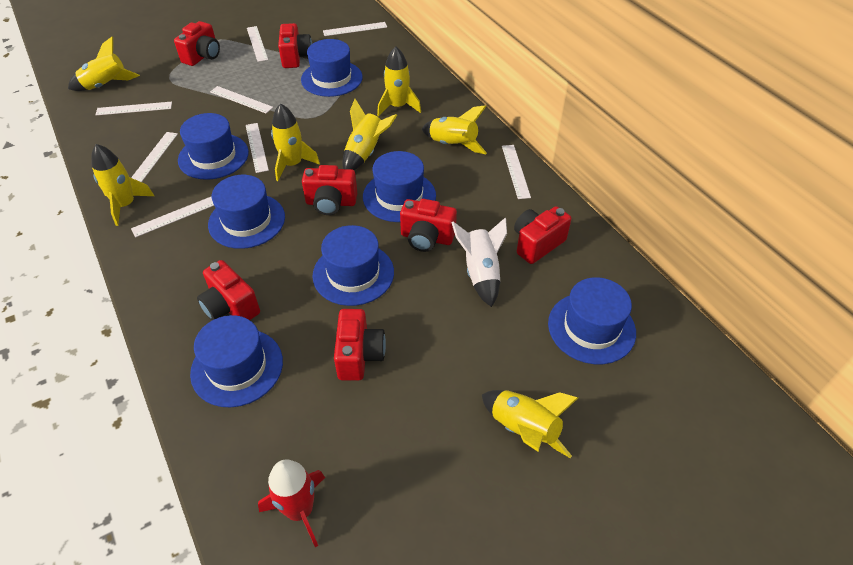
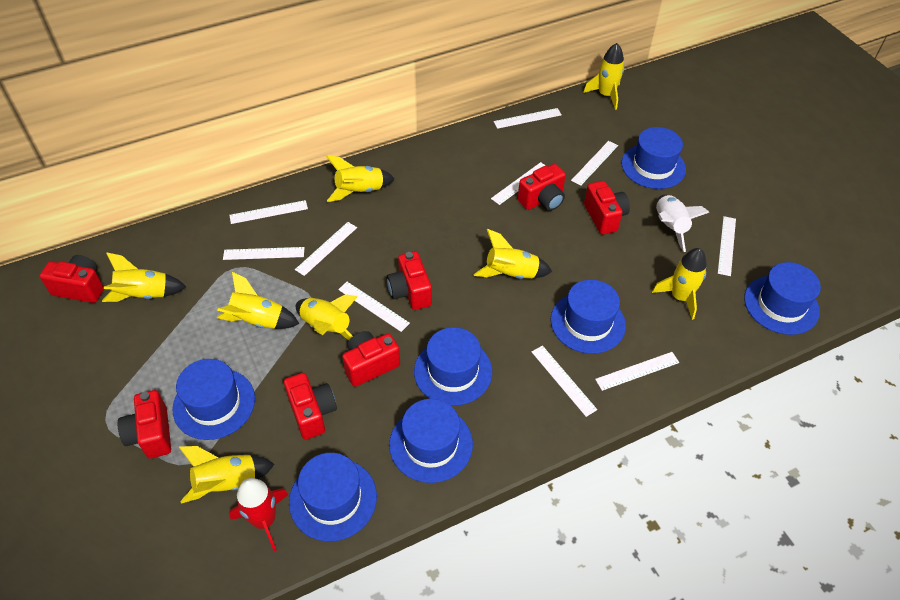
white ruler: [96,102,172,115] [131,132,178,182] [131,196,214,237] [210,86,273,113] [246,123,269,173] [247,26,268,62] [323,22,387,36] [502,145,531,199] = 8 -> [223,247,305,260] [229,200,308,224] [295,222,357,276] [338,282,410,332] [491,162,546,205] [494,108,562,129] [532,345,597,417] [571,141,618,185] [595,352,679,391] [718,216,736,276] = 10
yellow rocket: [68,37,140,91] [91,144,154,226] [271,103,320,181] [342,99,397,170] [377,46,421,117] [422,106,487,154] [482,390,578,458] = 7 -> [102,252,186,302] [179,446,275,503] [217,272,299,329] [296,294,357,340] [326,155,395,202] [473,229,552,279] [583,43,624,110] [652,248,707,320] = 8

